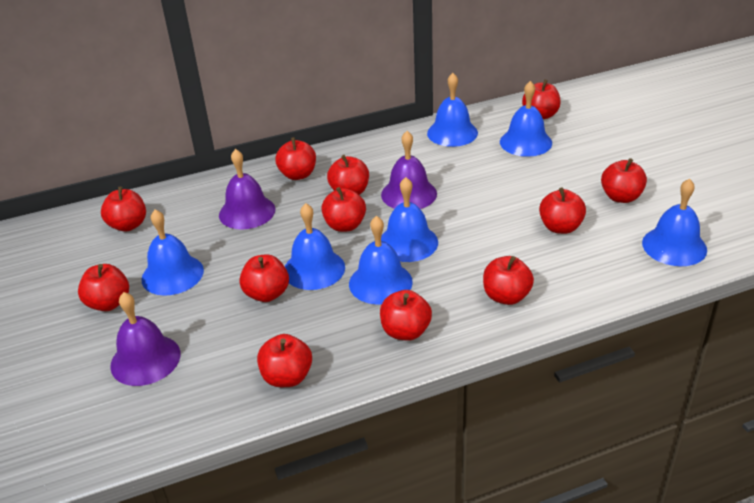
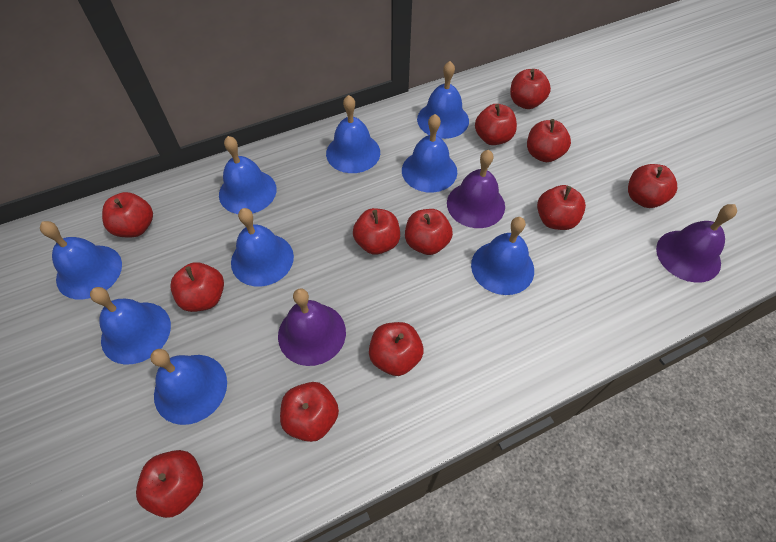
blue bell: [142,209,204,296] [285,203,345,290] [349,216,413,305] [381,177,438,262] [427,73,478,147] [500,81,552,157] [642,178,707,266] = 7 -> [40,221,122,299] [90,287,171,365] [150,349,227,425] [219,136,277,214] [231,208,294,286] [326,95,380,173] [402,114,457,193] [417,61,469,139] [471,217,534,295] = 9

